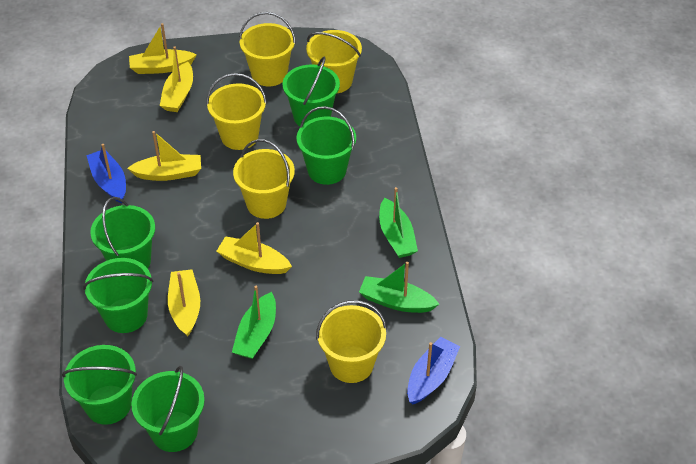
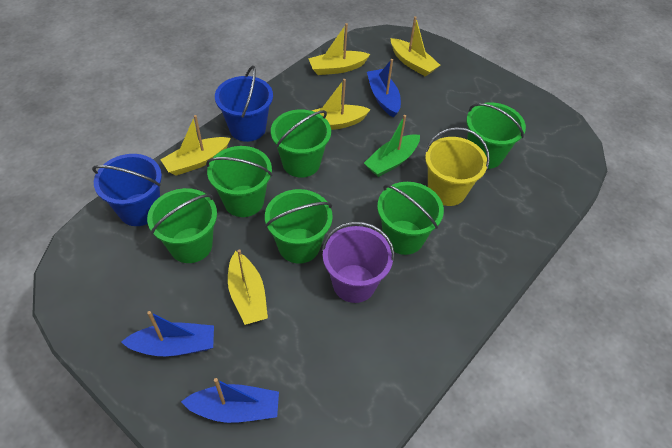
blue boat: [86,144,126,203] [407,337,460,404] = 2 -> [121,311,214,356] [181,378,279,423] [367,59,401,118] = 3
blue bucket: none = 0 -> [92,154,162,226] [215,66,273,142] = 2
green boat: [232,286,276,359] [359,262,439,313] [379,187,418,258] = 3 -> [364,115,420,177] = 1
purple bucket: none = 0 -> [322,222,395,303] = 1
yellow bucket: [206,73,267,150] [233,139,295,219] [239,12,296,86] [306,30,362,93] [316,300,387,383] = 5 -> [425,127,490,206] = 1

